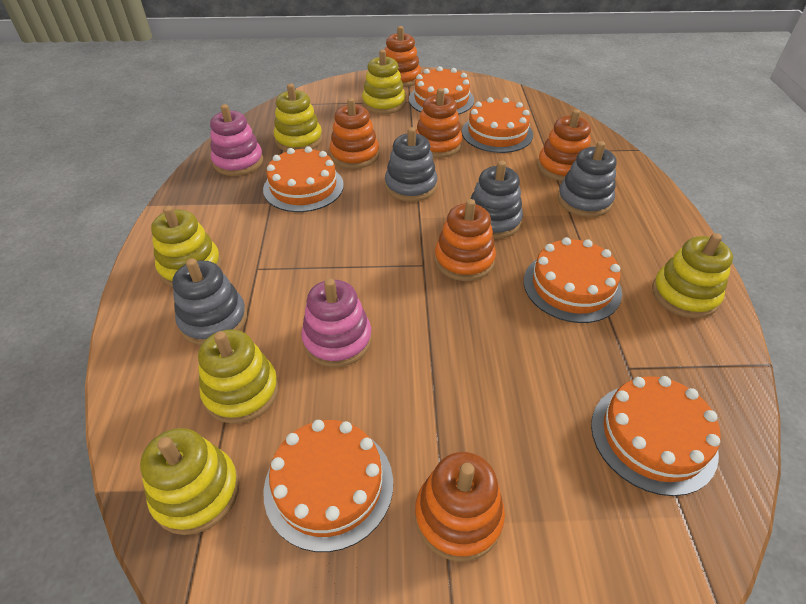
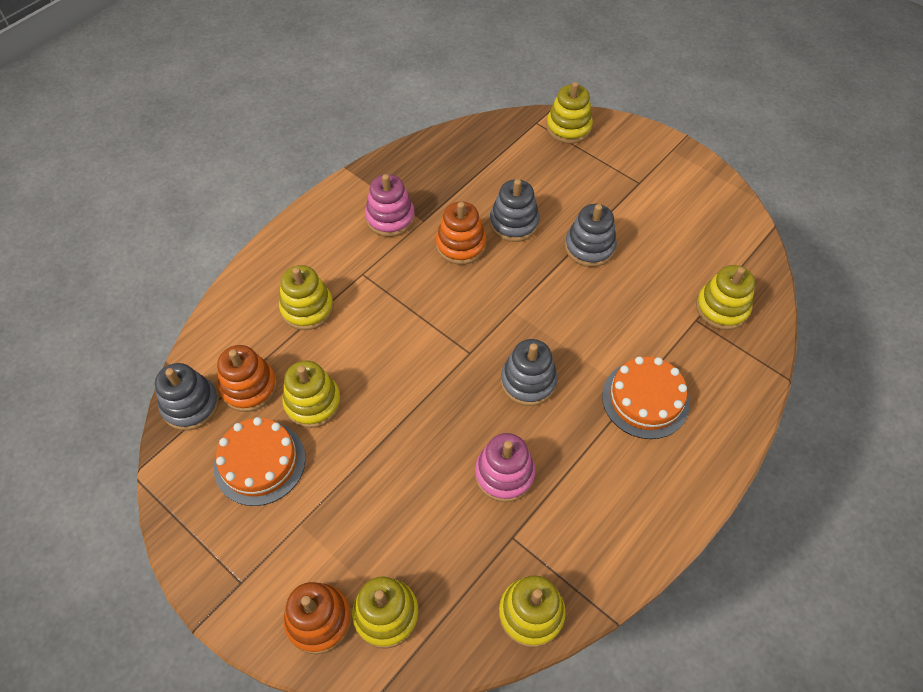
orange cake: [263,146,344,212] [264,420,393,552] [409,66,474,115] [462,97,533,153] [524,237,622,323] [591,376,721,496] = 6 -> [214,417,306,506] [602,356,690,439] = 2
orange stacking toy: [330,98,379,169] [385,26,421,87] [415,452,505,562] [416,88,462,158] [434,199,496,281] [537,109,591,181] = 6 -> [217,345,277,412] [283,582,352,654] [436,201,486,265] = 3

